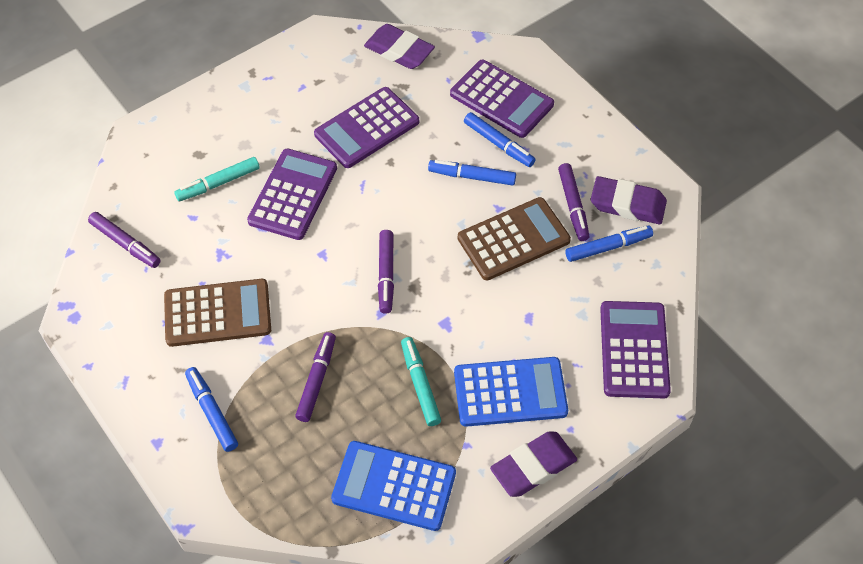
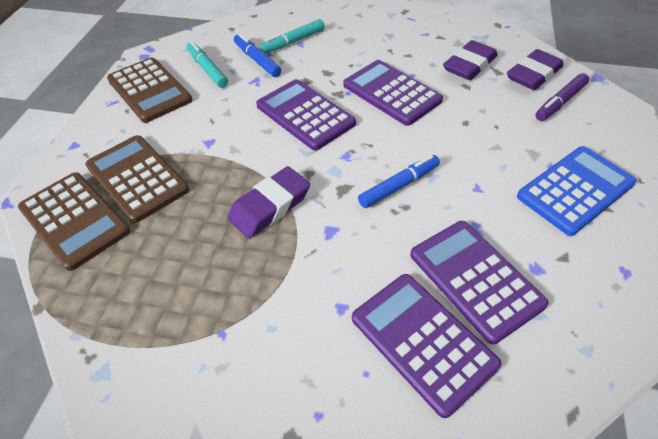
blue calculator: [331,441,456,531] [454,357,568,427] = 2 -> [517,146,636,236] = 1
blue marker: [185,367,238,452] [428,160,516,186] [464,112,536,167] [565,226,653,262] = 4 -> [234,33,281,77] [358,155,440,208] = 2
brown calculator: [164,279,271,347] [458,197,571,281] = 2 -> [18,172,130,271] [85,135,189,223] [107,57,192,123] = 3
purple marker: [88,212,161,268] [295,332,336,422] [378,230,394,314] [558,163,590,241] = 4 -> [535,73,589,121] = 1

